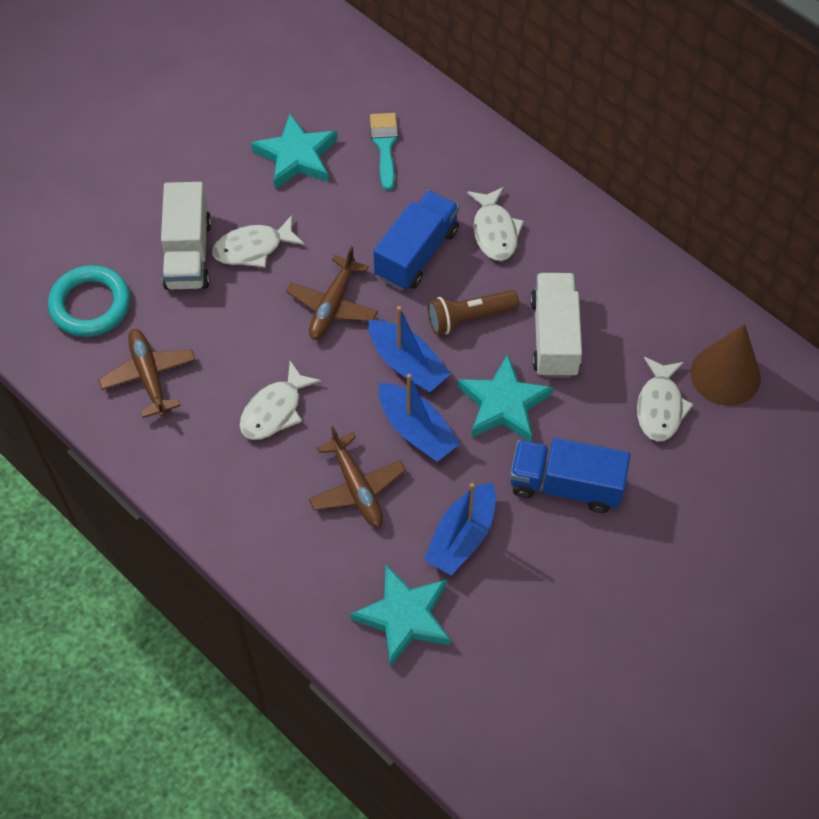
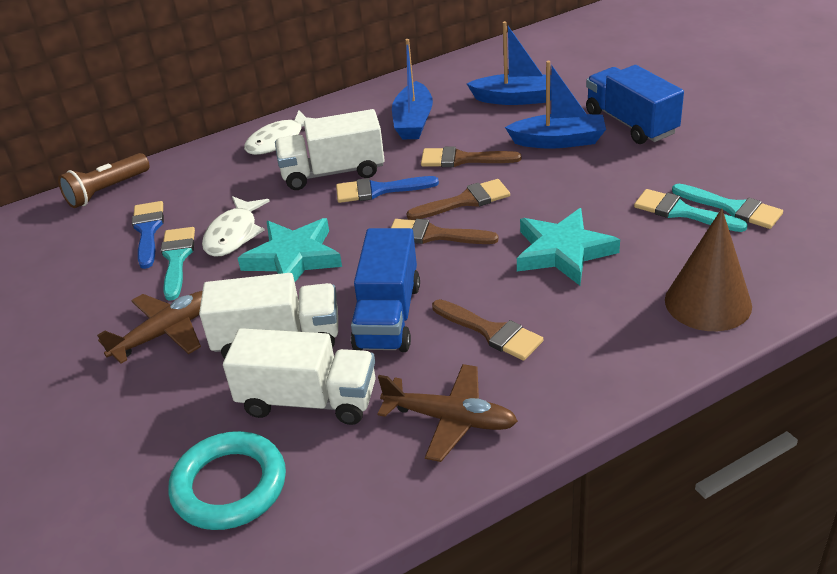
blue brush: none = 0 -> [132,201,164,269] [336,176,439,203] = 2
brown brush: none = 0 -> [391,219,499,244] [406,179,510,220] [421,146,521,167] [432,299,543,361] = 4
brown plane: [98,329,196,418] [286,246,378,340] [309,426,406,527] = 3 -> [97,291,202,364] [377,364,518,462] = 2
turquoise brush: [370,113,398,191] = 1 -> [161,227,195,301] [634,189,748,232] [672,184,783,229] = 3
turquoise star: [251,113,337,189] [350,565,451,667] [458,354,553,442] = 3 -> [238,218,342,282] [517,208,620,286] = 2
white fish: [212,215,304,268] [240,361,321,440] [467,187,524,261] [637,357,694,442] = 4 -> [202,196,270,257] [244,110,316,155] = 2
white truck: [161,182,212,290] [530,273,582,378] = 2 -> [199,273,338,359] [223,328,376,425] [275,109,385,190] = 3

